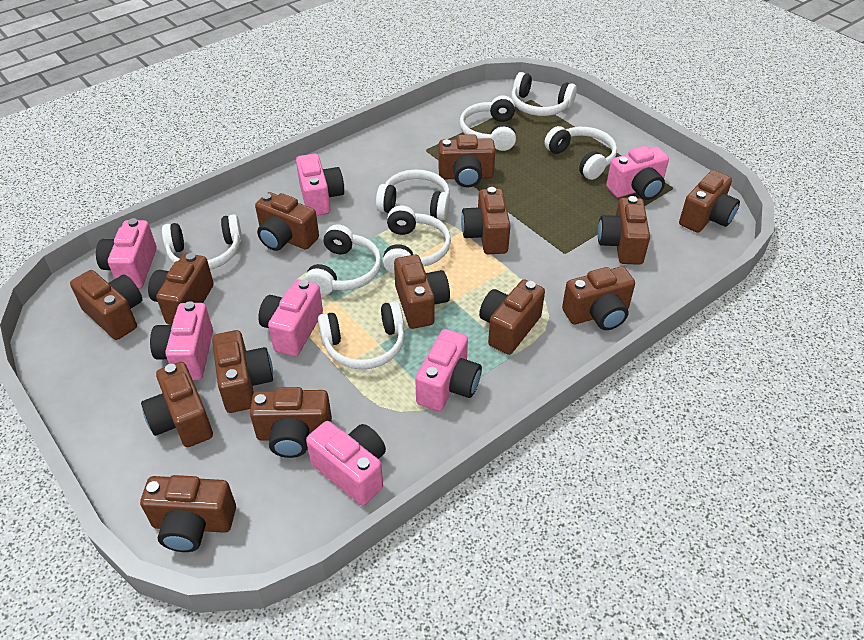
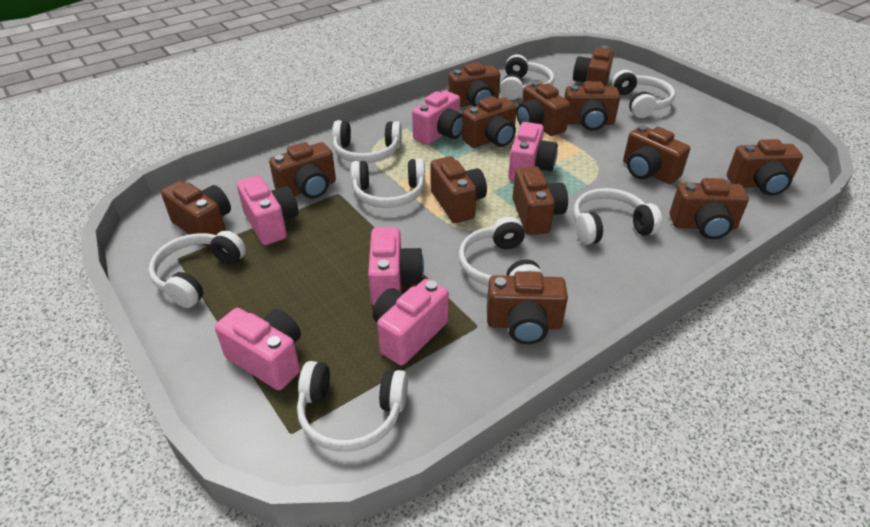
brown camera: [70,270,142,340] [140,475,236,552] [141,362,213,447] [148,253,214,325] [212,330,273,413] [250,387,332,458] [255,192,319,251] [394,255,450,329] [438,134,495,187] [461,187,510,254] [479,279,545,355] [562,266,635,330] [598,196,650,265] [679,170,740,233] = 14 -> [161,181,231,246] [269,142,336,199] [431,156,487,223] [448,62,500,107] [462,96,517,148] [487,271,568,344] [513,166,568,235] [516,81,570,136] [564,81,620,130] [573,45,614,87] [623,125,690,184] [670,178,749,239] [727,139,803,196] = 13
pink camera: [96,218,157,289] [150,301,213,380] [258,280,323,357] [296,154,344,216] [306,421,386,506] [415,329,482,411] [606,146,669,200] = 7 -> [215,308,301,390] [237,176,298,245] [368,227,424,305] [373,279,449,365] [412,91,462,145] [508,122,558,181] = 6

